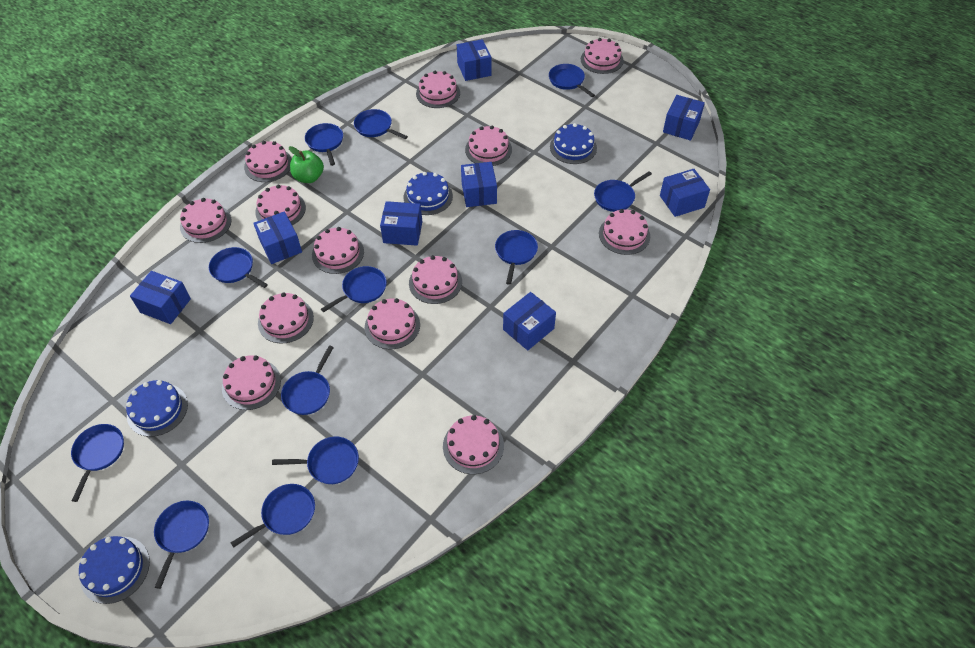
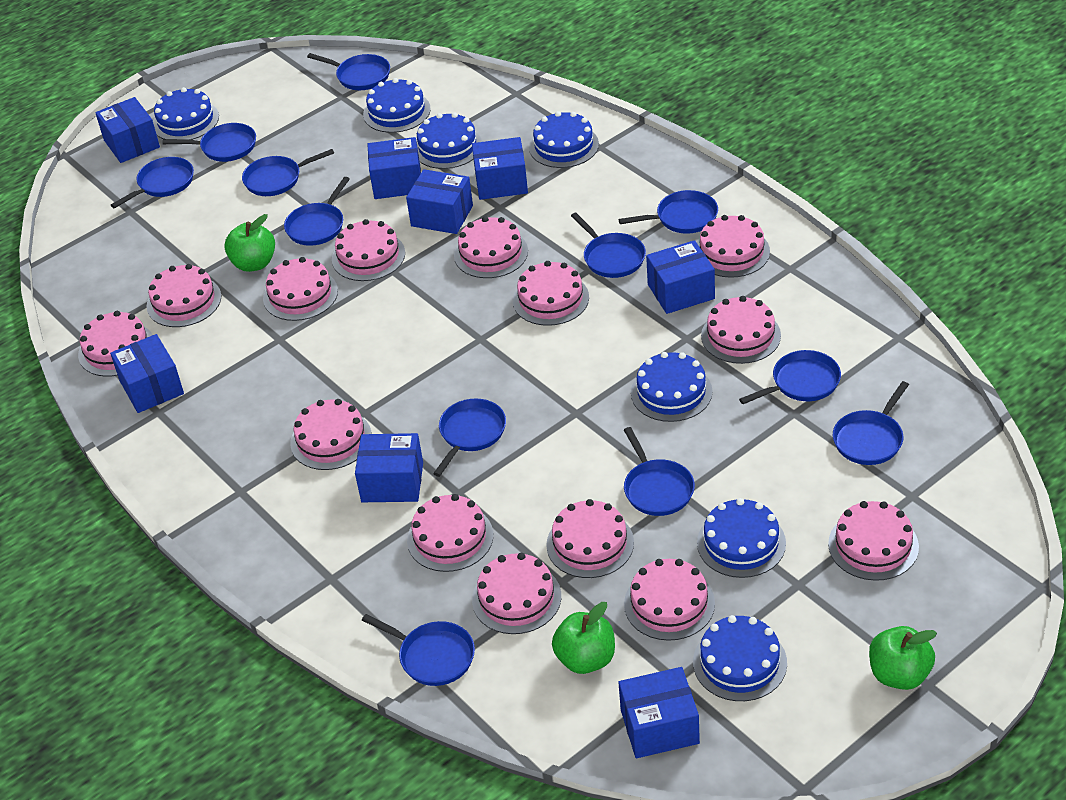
blue cake: [79,536,150,604] [126,380,188,437] [404,172,453,215] [550,123,597,164] = 4 -> [153,87,219,140] [363,78,431,133] [416,113,482,169] [529,111,599,168] [631,352,713,422] [693,615,787,701] [697,498,786,578] = 7
green apple: [289,146,324,183] = 1 -> [224,214,275,272] [552,602,615,674] [869,626,937,690] = 3
pink cake: [180,198,231,243] [222,355,281,410] [244,141,292,182] [255,185,306,225] [258,292,314,343] [312,227,364,274] [365,298,420,349] [409,255,462,304] [416,71,460,108] [443,415,504,474] [465,126,512,166] [581,38,624,74] [599,209,650,255] = 13 -> [78,311,153,377] [147,264,221,327] [263,257,338,321] [290,399,372,470] [332,219,405,281] [407,494,493,572] [454,216,528,278] [472,553,561,634] [513,261,589,326] [546,499,634,578] [624,559,715,641] [697,215,770,278] [701,296,781,364] [828,501,919,581] = 14

